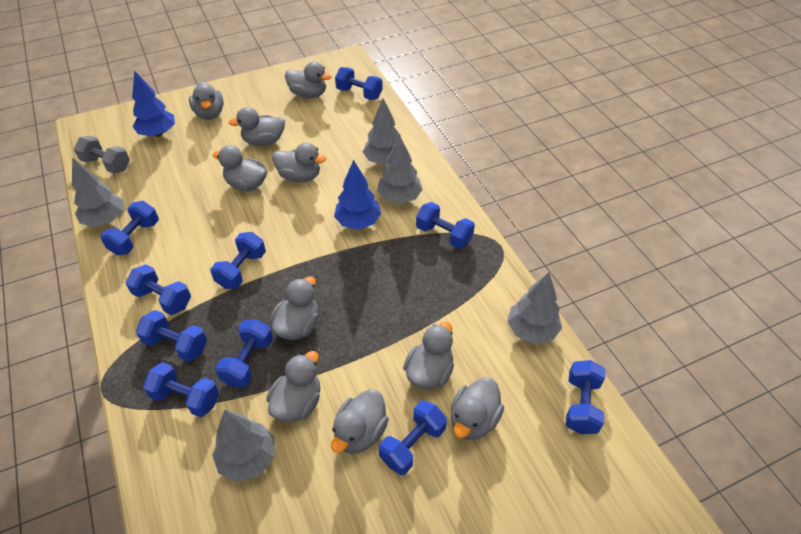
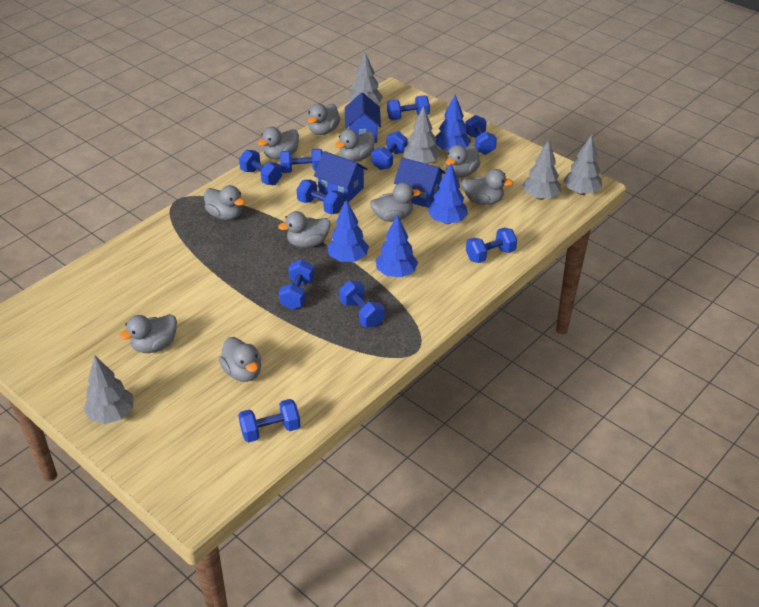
blue house: none = 0 -> [314,151,367,203] [345,93,381,143] [394,158,445,208] = 3
blue tree: [132,70,175,137] [334,160,381,230] = 2 -> [327,200,369,262] [376,215,418,277] [428,164,468,224] [435,94,471,151] = 4
grey dumbbell: [74,136,130,173] = 1 -> none = 0

